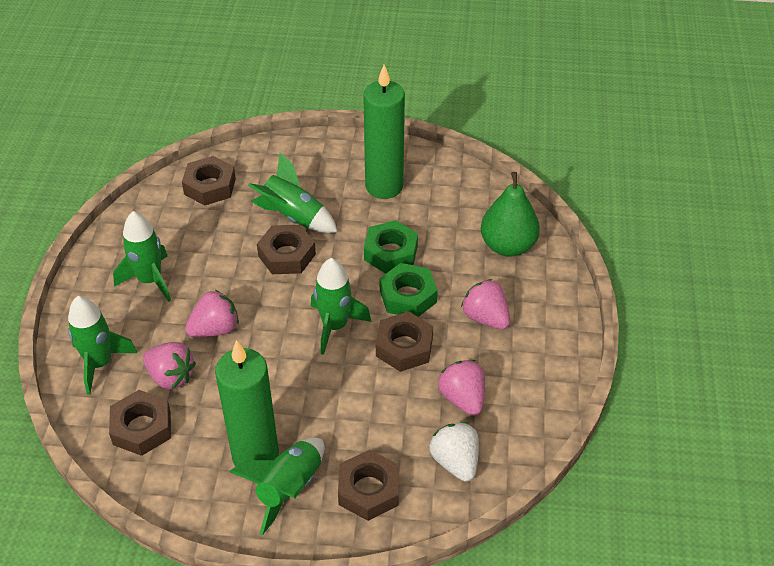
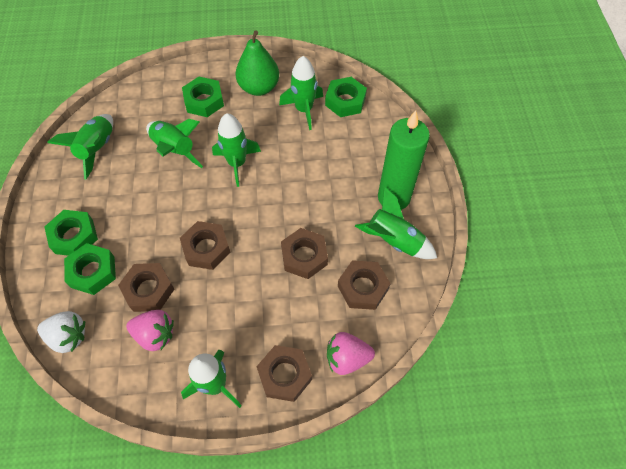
green candle: [215,340,279,467] [363,65,405,199] = 2 -> [378,110,430,210] = 1
green nut: [364,220,418,274] [380,263,438,317] = 2 -> [45,210,98,256] [64,243,116,295] [182,76,224,117] [325,77,367,117] = 4
green rocket: [68,296,137,395] [113,211,171,302] [229,437,325,535] [248,153,338,233] [311,258,371,355] = 5 -> [47,114,113,179] [146,119,203,168] [181,350,241,408] [212,113,261,187] [279,56,323,130] [355,187,437,259] = 6
pink strawberry: [143,342,196,389] [185,290,239,337] [438,360,485,416] [461,279,510,330] = 4 -> [126,310,174,351] [327,332,375,375] = 2

